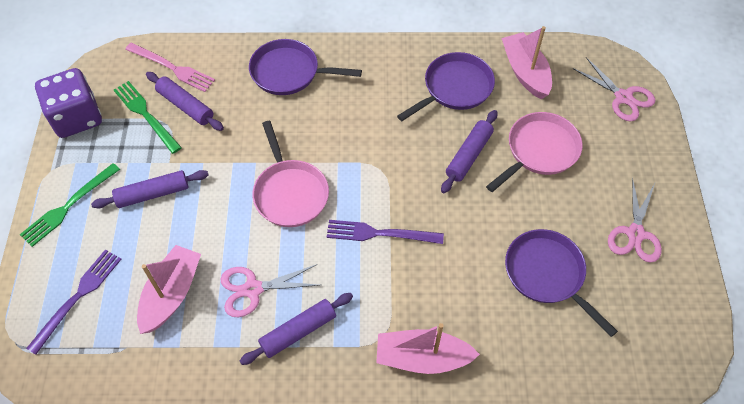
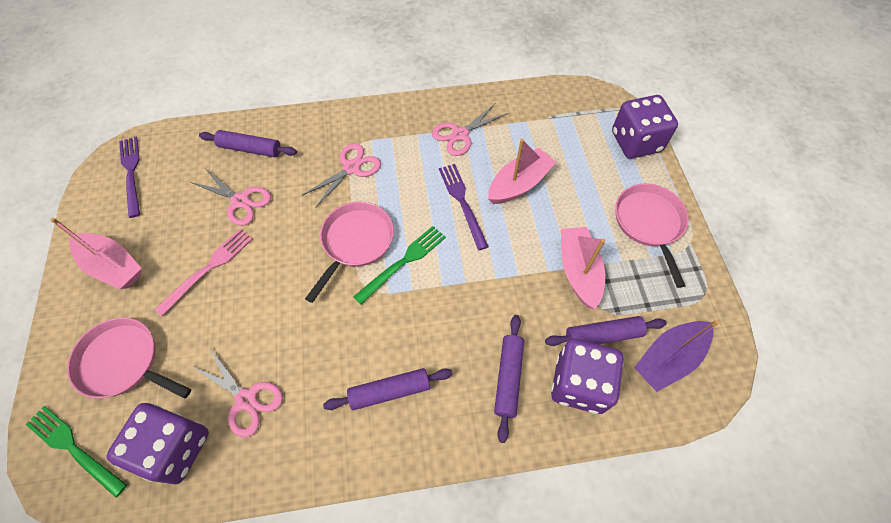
pink pan: [253,121,329,227] [486,112,583,192] = 2 -> [67,317,191,398] [305,202,394,303] [615,184,689,288] = 3
pink scissors: [220,264,319,317] [572,57,656,122] [608,178,662,263] = 3 -> [191,168,271,226] [192,347,283,437] [302,143,381,208] [432,104,508,156] = 4
purple boat: none = 0 -> [634,320,719,392] = 1
purple dice: [35,68,102,138] = 1 -> [107,403,209,484] [551,339,623,414] [612,95,678,158] = 3
purple pan: [249,39,362,95] [397,52,495,121] [505,229,618,337] = 3 -> none = 0

